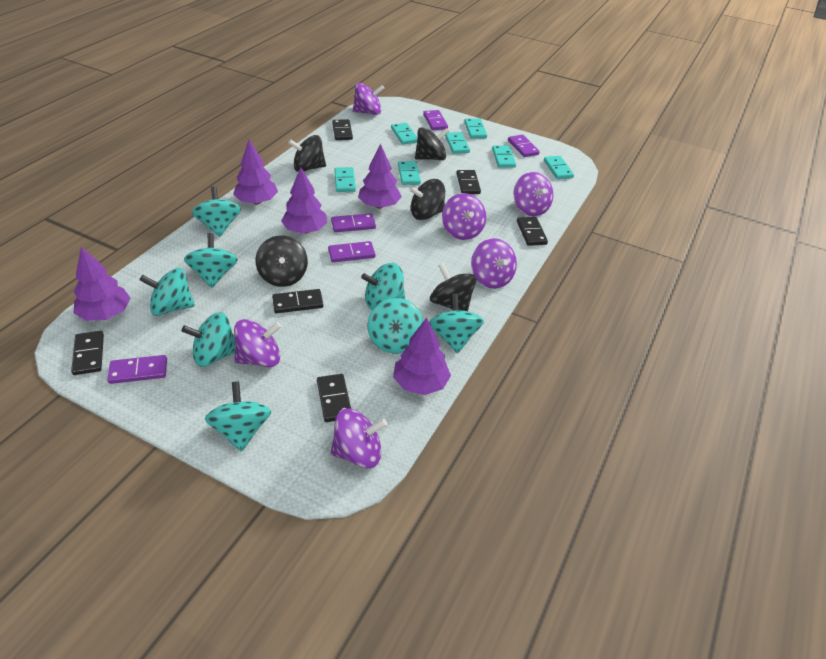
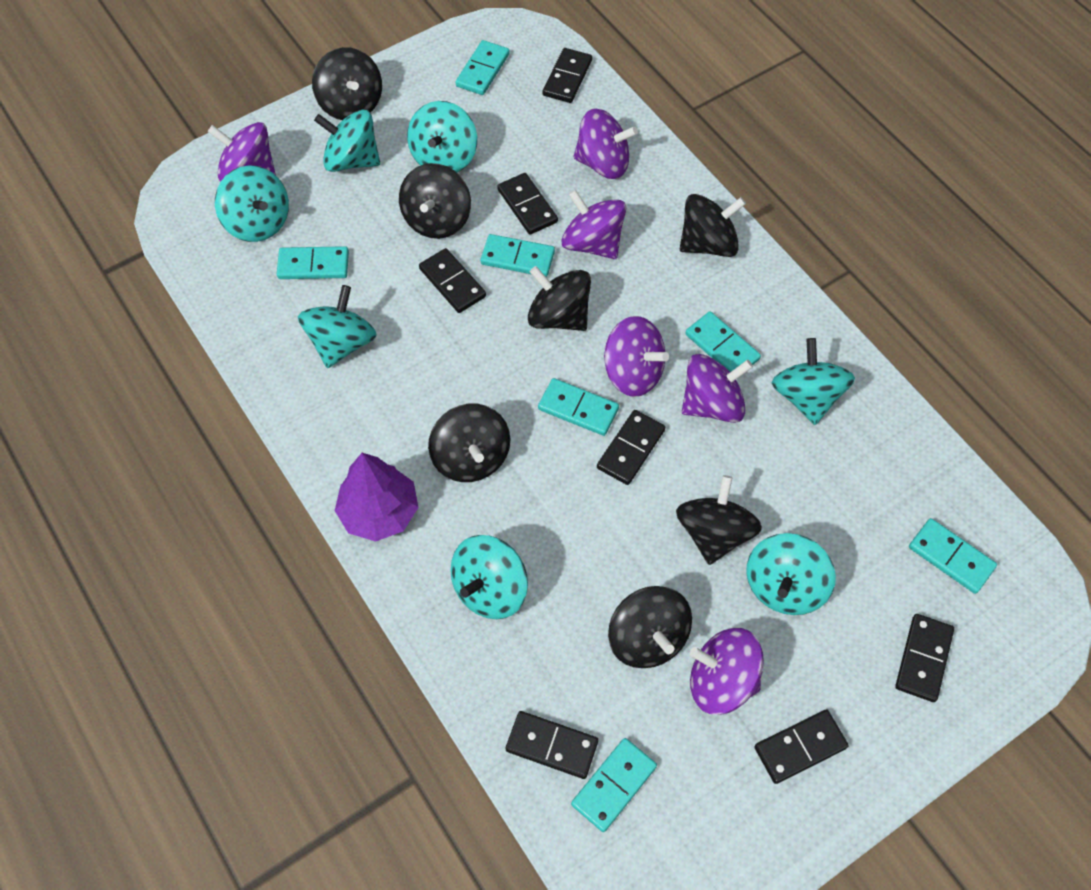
black domino: [71,331,104,375] [272,289,323,313] [317,374,351,422] [332,119,353,140] [456,170,481,194] [517,217,548,246] = 6 -> [419,248,486,313] [497,173,558,234] [506,711,598,779] [543,48,592,103] [597,410,665,485] [754,710,849,784] [895,614,954,702] = 7
black spinning top: [256,235,308,287] [288,135,326,172] [410,179,445,220] [415,127,449,160] [430,263,477,311] = 5 -> [312,47,382,120] [399,163,471,239] [428,404,510,482] [528,266,591,331] [608,586,692,668] [676,475,762,565] [680,194,746,257] = 7
purple domino: [107,355,167,384] [328,241,375,262] [331,213,376,232] [423,110,448,130] [508,135,540,157] = 5 -> none = 0
purple tree: [74,246,130,321] [233,140,278,204] [281,167,327,233] [358,144,402,208] [393,318,451,395] = 5 -> [335,453,418,541] = 1
turquoise spinning top: [140,268,195,316] [181,312,235,367] [184,233,238,288] [192,186,241,237] [205,381,271,452] [361,263,405,310] [367,298,423,354] [429,294,484,353] = 8 -> [215,165,289,242] [298,285,376,368] [314,109,380,172] [407,101,477,172] [450,535,528,619] [746,533,836,615] [772,338,855,425] = 7

